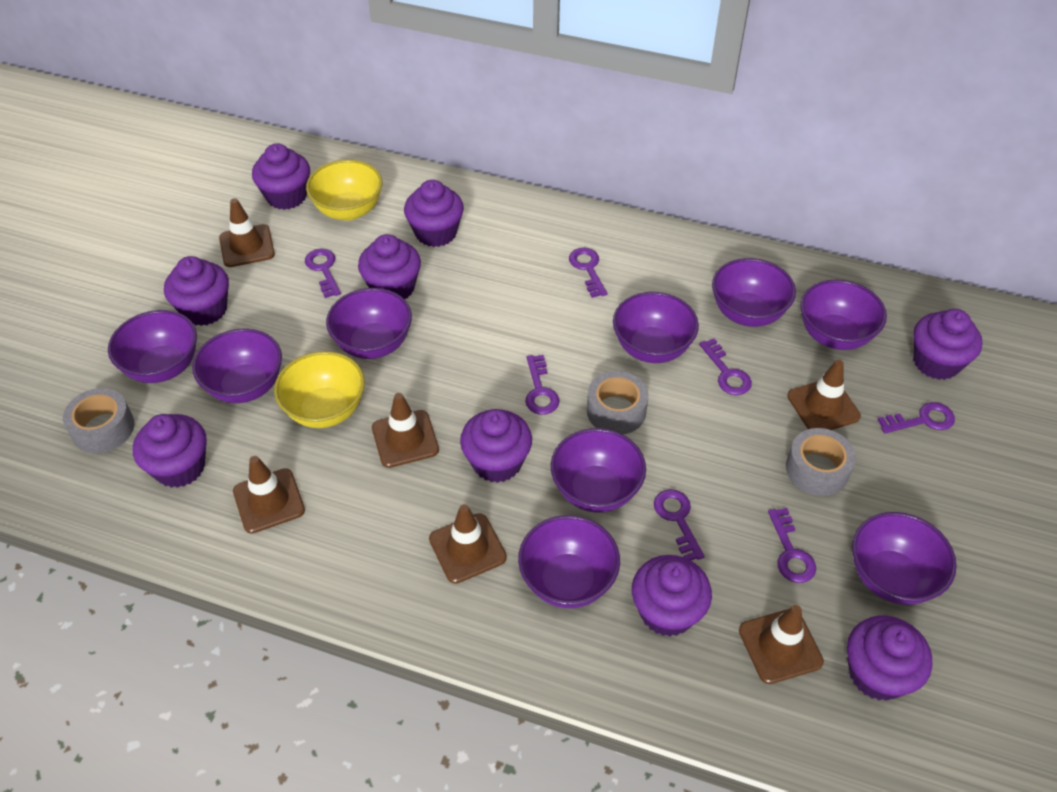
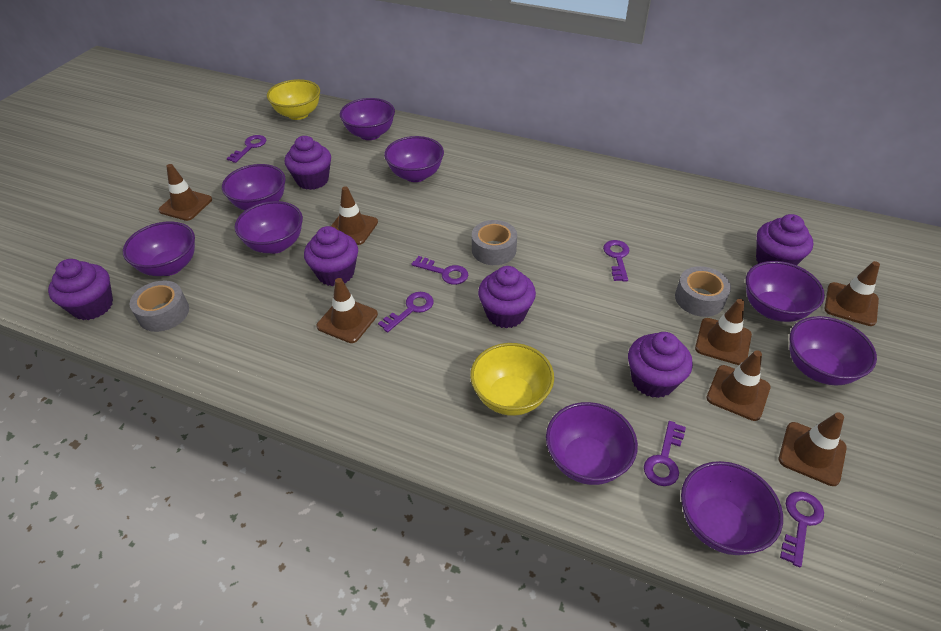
brown traffic cone: [219,198,275,267] [233,456,305,534] [372,393,439,468] [429,504,507,584] [739,605,824,684] [787,360,861,430] = 6 -> [159,164,212,221] [316,278,378,343] [331,186,378,245] [695,299,752,365] [707,350,770,421] [779,412,847,486] [824,261,880,326] = 7
purple cupcake: [133,414,207,488] [164,256,229,326] [252,143,310,210] [358,234,421,299] [404,180,464,247] [460,409,532,483] [632,555,712,637] [847,616,932,701] [913,309,983,380] = 9 -> [48,259,113,320] [285,136,331,190] [304,226,358,286] [478,266,536,328] [628,332,693,398] [756,214,813,265] = 6
purple key: [305,249,341,298] [525,355,560,415] [569,247,607,298] [654,489,705,560] [699,338,752,395] [768,508,816,583] [877,402,955,433] = 7 -> [227,135,266,163] [378,292,434,332] [411,256,468,285] [603,240,629,282] [644,421,686,486] [780,491,824,568] = 6

